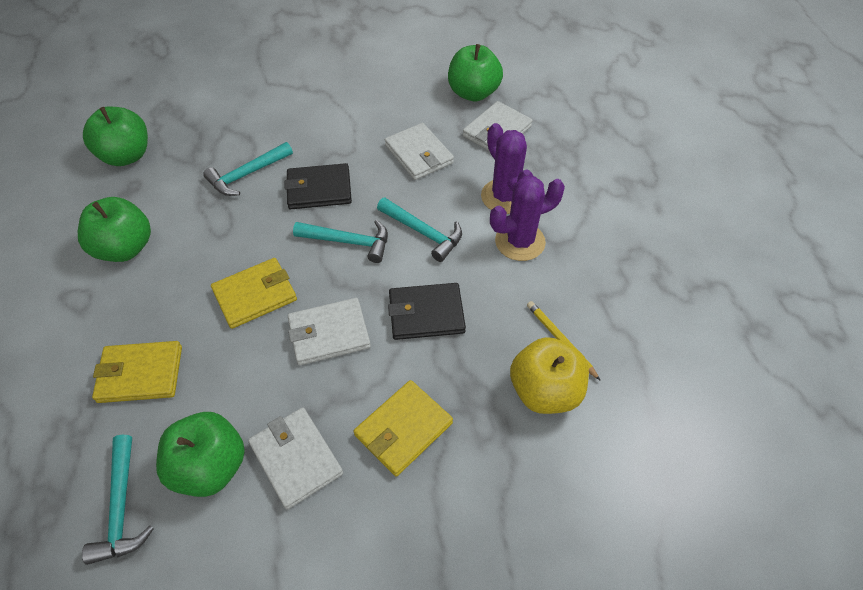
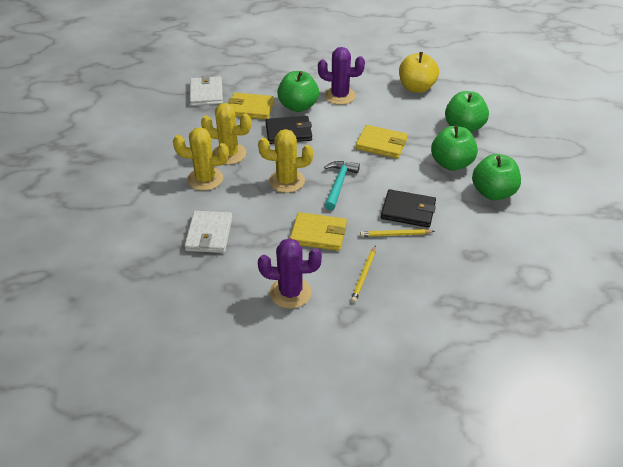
turquoise hammer: [82,435,154,565] [203,142,293,196] [293,220,388,263] [377,198,462,262] = 4 -> [324,161,360,210] = 1
white wallet: [248,407,343,510] [288,298,371,365] [385,123,454,180] [463,101,533,151] = 4 -> [184,211,232,253] [190,75,223,106] = 2
yellow cactus: none = 0 -> [173,127,229,191] [201,103,251,165] [258,129,313,193] = 3
yellow pencil: [527,301,601,381] = 1 -> [351,245,376,303] [360,229,435,237] = 2

